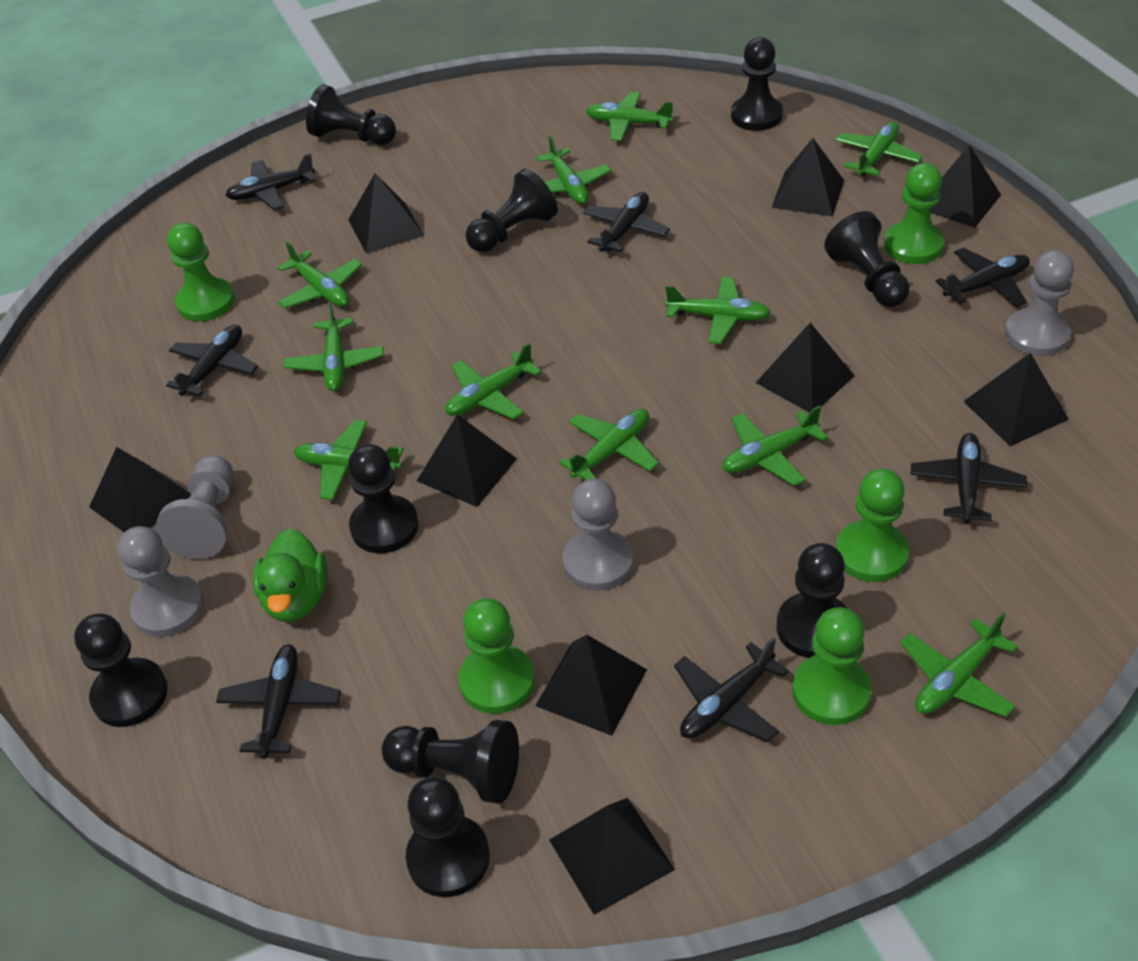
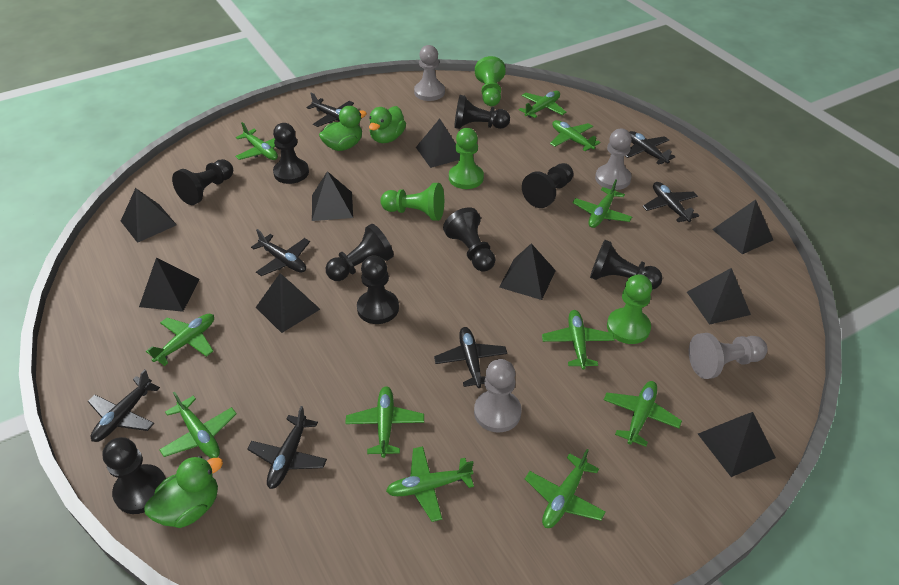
green duck: [253,528,328,622] = 1 -> [144,456,223,528] [319,106,367,151] [369,106,406,143] = 3
green pawn: [167,223,235,321] [458,598,535,714] [792,607,871,725] [836,468,909,582] [884,163,944,264] = 5 -> [380,183,444,221] [449,128,484,189] [475,56,506,106] [607,274,652,344] = 4

